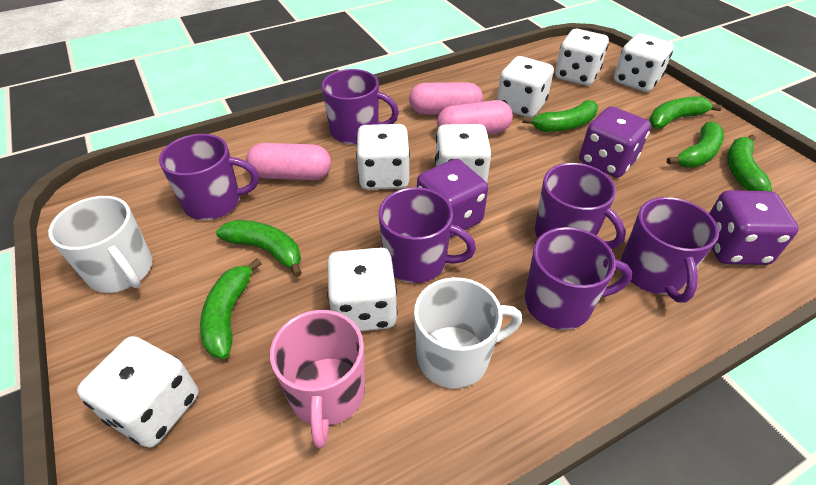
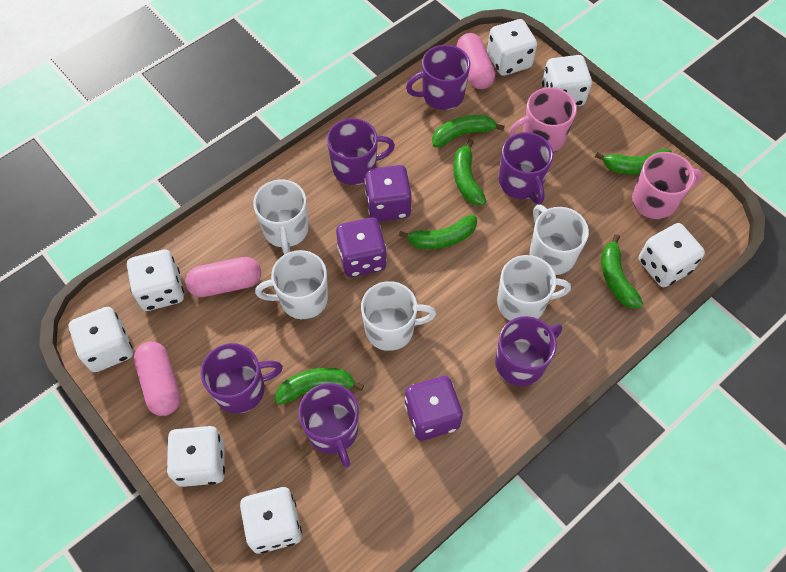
pink mug: [270,310,365,448] = 1 -> [509,88,577,153] [632,152,703,219] = 2
white mug: [48,196,152,293] [414,277,522,389] = 2 -> [253,180,309,255] [255,250,328,319] [361,281,436,351] [497,255,571,321] [530,205,589,275] = 5

